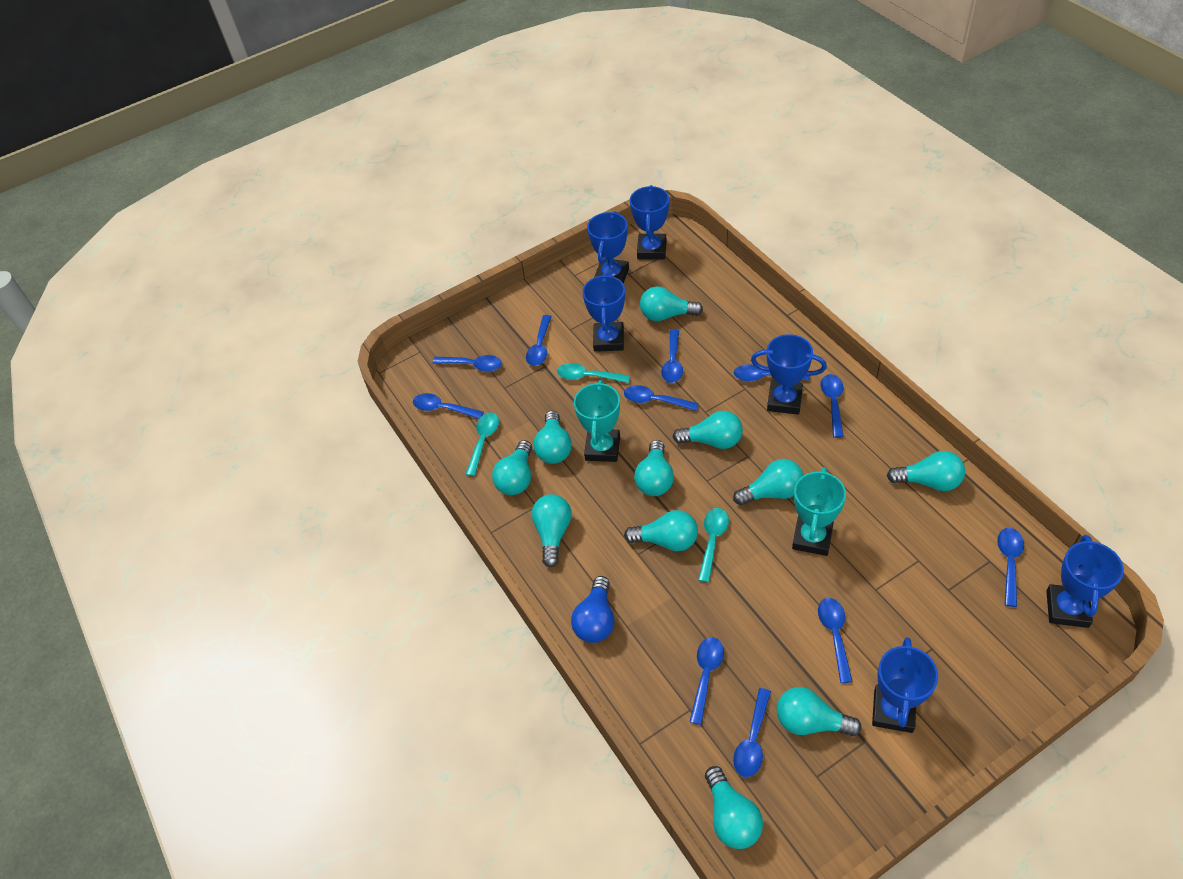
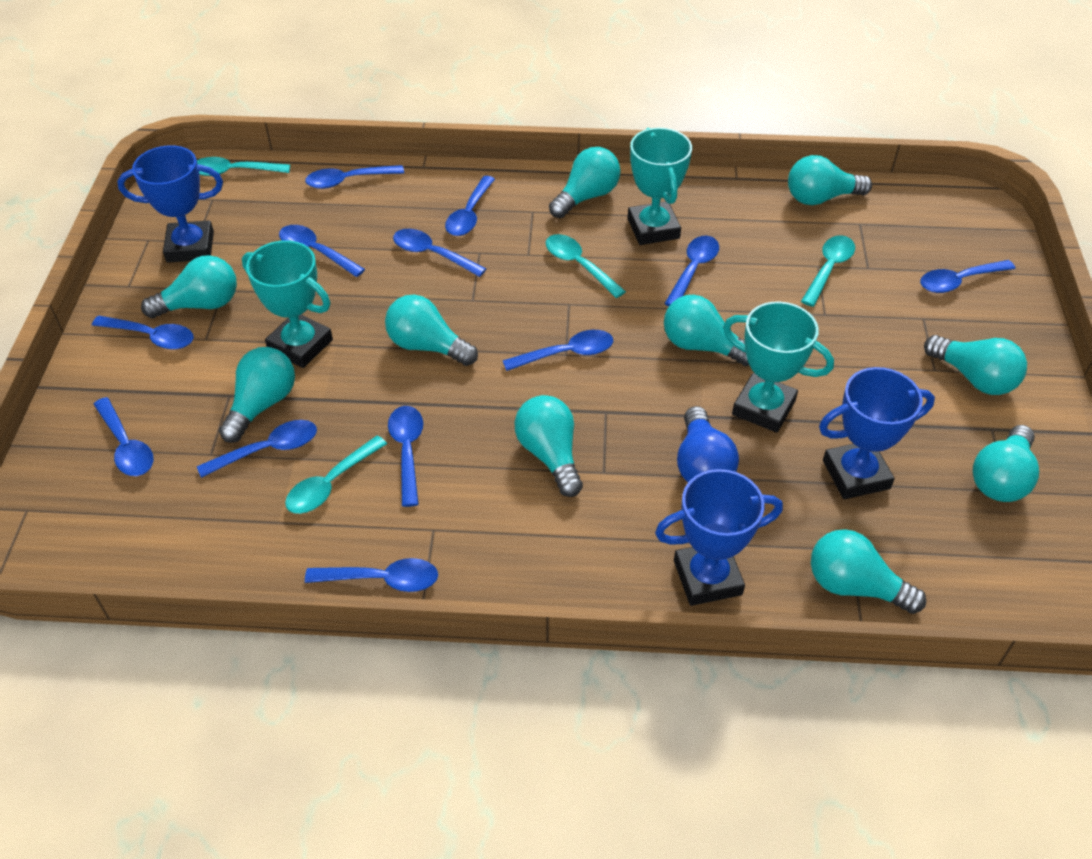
blue spoon: [413,393,484,419] [433,355,502,372] [526,315,552,366] [624,385,698,411] [661,329,683,383] [689,637,724,725] [733,688,771,777] [734,364,810,381] [818,598,853,683] [821,374,844,438] [997,528,1024,607] = 11 -> [92,315,194,349] [93,397,153,476] [197,420,317,478] [279,225,365,277] [305,165,404,189] [305,558,438,592] [388,406,423,507] [393,229,487,277] [445,176,495,236] [502,330,613,371] [664,236,719,306] [920,260,1015,293] = 12
blue trophy: [582,274,625,352] [587,211,629,284] [630,185,669,260] [751,334,827,415] [872,637,938,733] [1046,535,1124,628] = 6 -> [117,145,223,263] [655,469,783,606] [819,367,935,499] = 3
turquoise light bulb: [492,440,532,495] [532,494,572,568] [534,411,572,464] [624,510,698,551] [634,440,674,496] [640,286,703,321] [673,411,743,449] [705,766,763,849] [733,459,804,506] [777,687,862,736] [887,451,965,491] = 11 -> [141,255,237,318] [219,347,295,443] [385,295,478,366] [514,395,583,497] [549,147,621,218] [664,295,749,366] [788,155,872,205] [811,529,926,614] [924,335,1027,395] [973,425,1039,502] = 10
turquoise spoon: [465,412,499,476] [557,363,630,383] [698,508,729,582] = 3 -> [197,157,290,176] [285,435,387,514] [545,234,626,298] [801,235,855,307] = 4
turquoise trophy: [574,380,620,462] [792,467,846,556] = 2 -> [242,240,333,368] [628,128,692,245] [723,302,834,433] = 3

